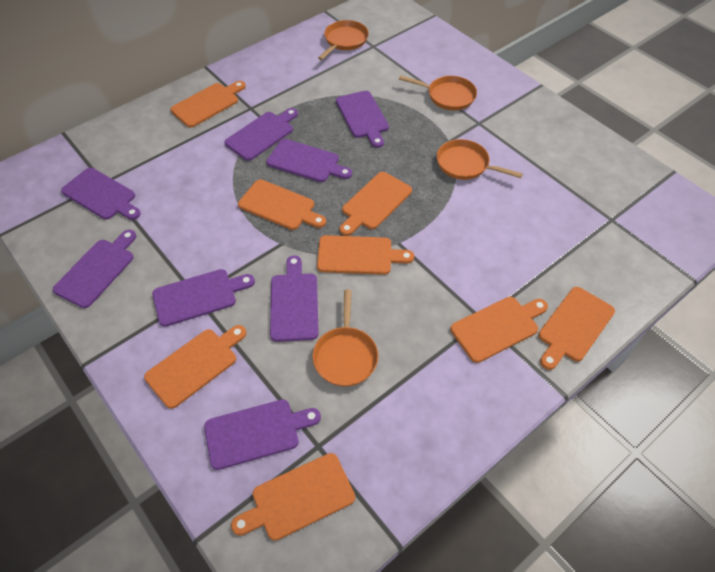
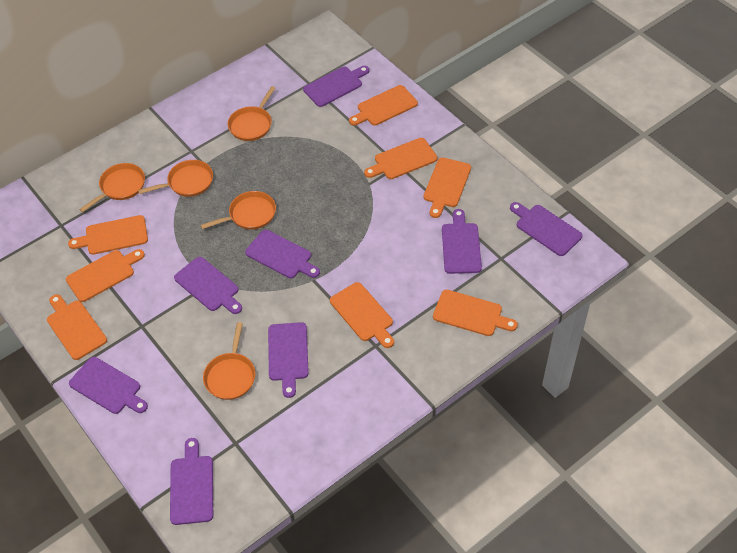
orange pan: [313,290,378,387] [318,20,369,60] [399,75,477,110] [437,139,523,180] = 4 -> [79,163,145,212] [138,160,213,197] [201,191,276,230] [203,322,255,400] [228,86,275,141] = 5

